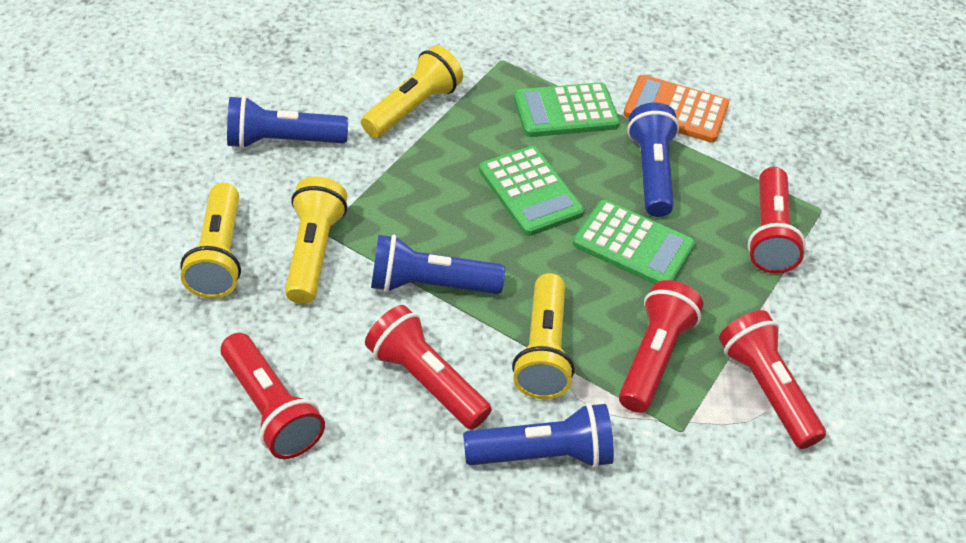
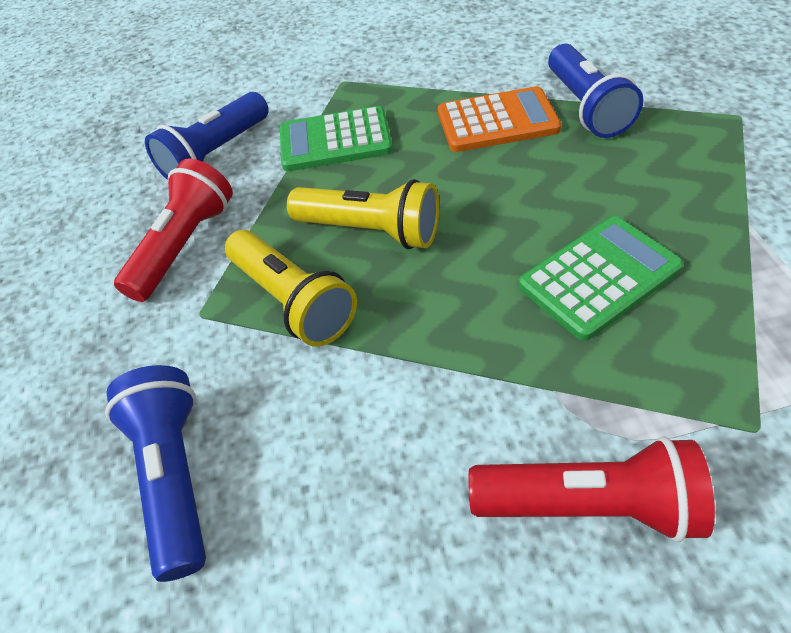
blue flashlight: [227,96,348,149] [371,235,505,294] [463,403,614,468] [627,102,679,217] = 4 -> [105,365,206,582] [145,92,269,180] [548,44,643,138] = 3
green calculator: [479,146,584,236] [514,83,620,137] [573,200,695,284] = 3 -> [280,106,393,171] [519,216,684,341] = 2
red flashlight: [221,333,325,459] [365,305,492,430] [619,280,704,413] [719,310,826,449] [748,167,806,274] = 5 -> [114,158,233,302] [468,436,715,542] = 2
yellow flashlight: [180,183,241,298] [285,177,347,304] [361,45,463,138] [512,273,574,399] = 4 -> [225,230,357,347] [287,179,439,249] = 2

